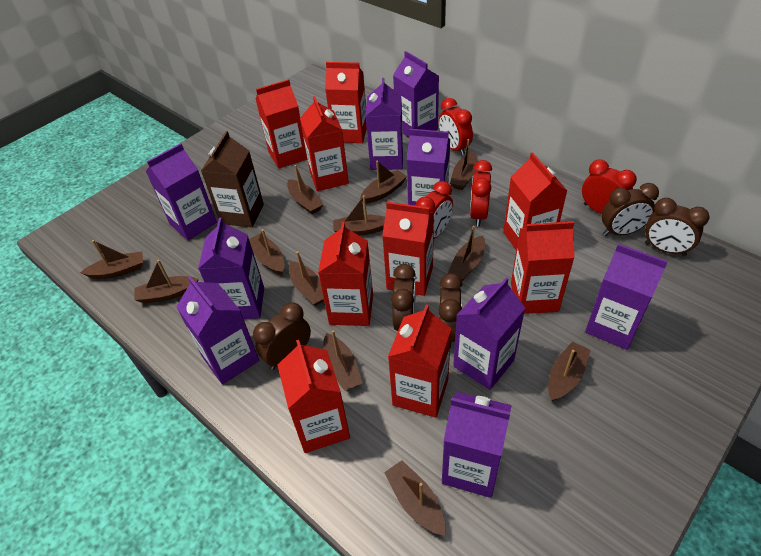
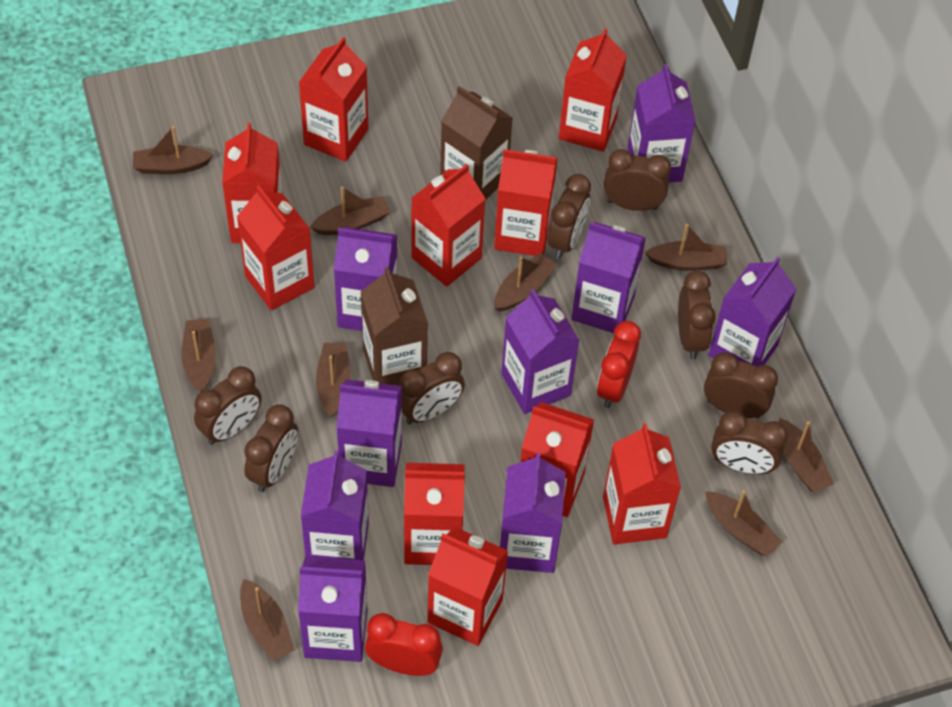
brown boat: [80,240,143,279] [135,260,199,304] [249,229,284,275] [287,165,324,214] [289,251,324,306] [323,330,362,391] [333,195,385,235] [360,161,407,204] [384,460,445,536] [448,226,485,281] [450,139,478,190] [548,342,591,401] = 12 -> [133,126,213,174] [181,319,216,392] [240,579,295,661] [310,187,390,235] [316,343,350,417] [494,253,557,312] [644,224,727,271] [705,490,782,557] [779,418,834,493] = 9
brown carton: [201,131,264,227] = 1 -> [361,267,428,386] [440,86,512,200] = 2
brown clock: [253,302,311,370] [391,264,416,331] [438,273,462,348] [601,183,659,236] [645,198,710,256] = 5 -> [194,366,262,445] [244,404,298,492] [399,352,465,424] [548,174,591,259] [604,149,671,211] [678,270,716,359] [704,352,778,419] [711,411,788,474] = 8
red carton: [256,79,307,169] [277,340,350,453] [300,96,349,191] [318,222,373,326] [325,62,367,143] [382,202,434,296] [388,304,451,418] [503,152,567,250] [511,221,575,314] = 9 -> [222,123,282,243] [237,185,314,311] [299,37,368,162] [404,463,465,565] [411,164,486,287] [428,527,508,646] [494,149,558,256] [520,402,594,517] [559,28,627,152] [603,423,681,545] = 10
red clock: [415,181,453,239] [439,98,473,156] [470,160,492,226] [582,160,637,214] = 4 -> [365,613,443,676] [597,321,641,408] = 2

